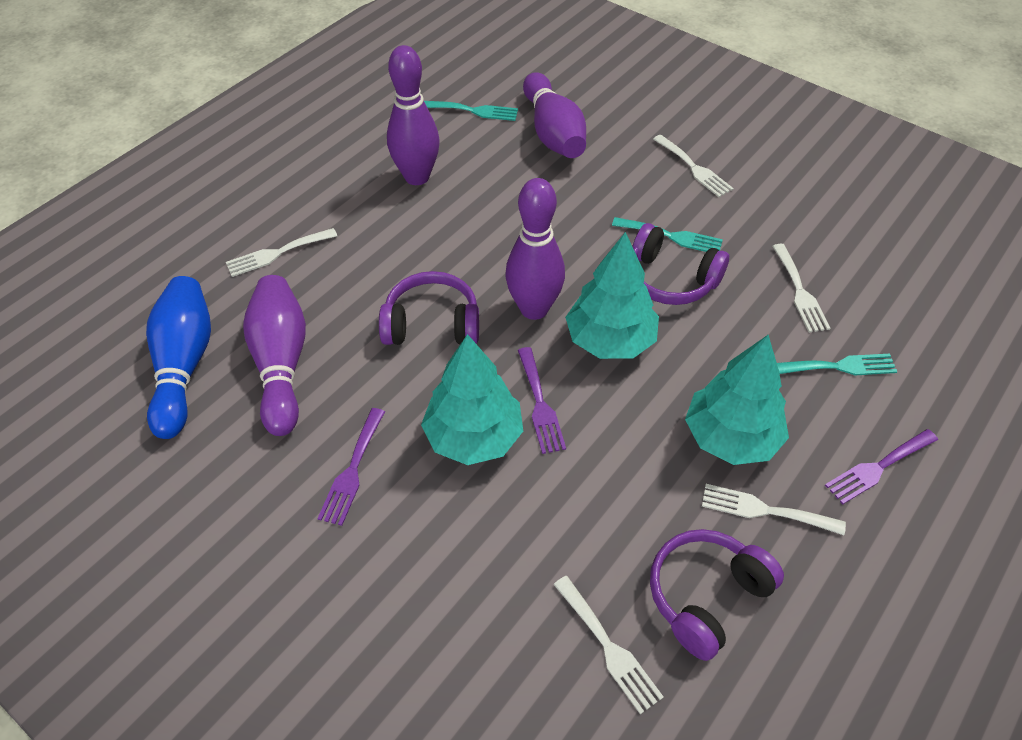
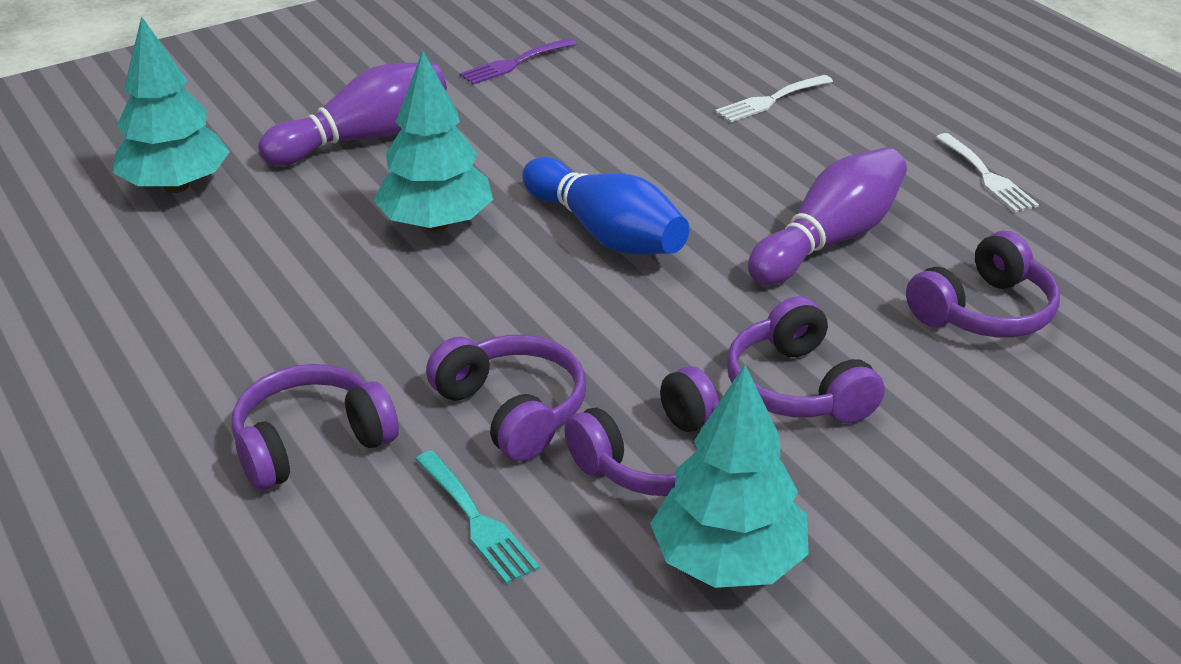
purple bowling pin: [243,275,306,436] [387,45,439,185] [505,178,565,320] [523,72,586,158] = 4 -> [258,62,447,166] [748,147,907,285] = 2
purple fork: [317,408,385,526] [518,347,566,454] [825,429,938,504] = 3 -> [460,38,577,85] = 1
purple headphones: [379,271,479,345] [632,223,729,305] [650,529,784,661] = 3 -> [231,364,399,491] [426,335,586,461] [565,366,719,496] [727,296,885,424] [906,231,1060,338] = 5
turquoise fork: [424,101,518,121] [612,217,723,252] [777,354,897,375] = 3 -> [415,450,540,585] = 1
white fork: [226,228,337,277] [553,576,664,714] [653,135,734,197] [702,484,846,535] [772,244,830,332] = 5 -> [715,75,833,122] [936,133,1039,213] = 2

